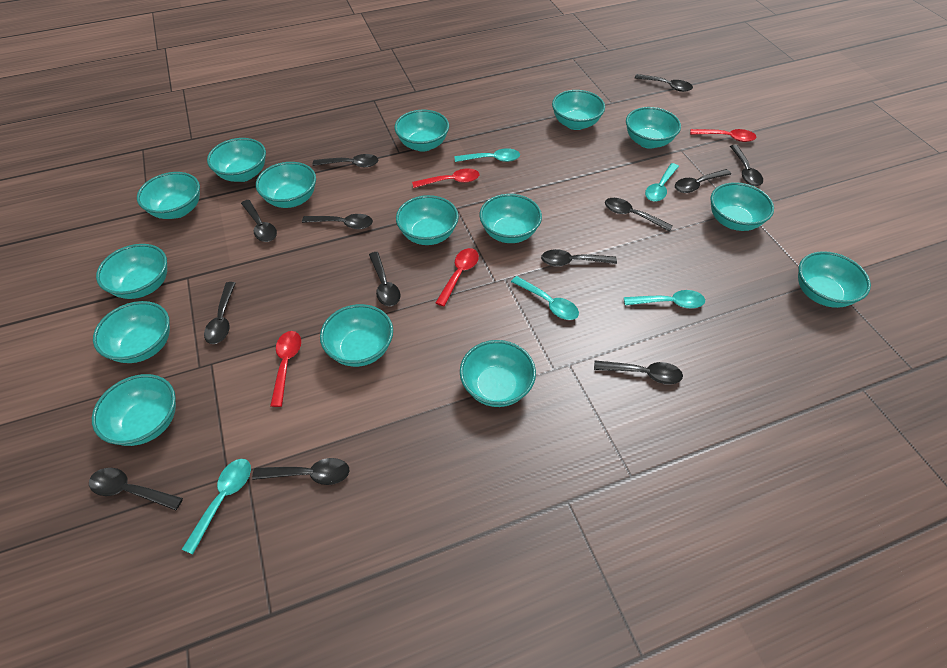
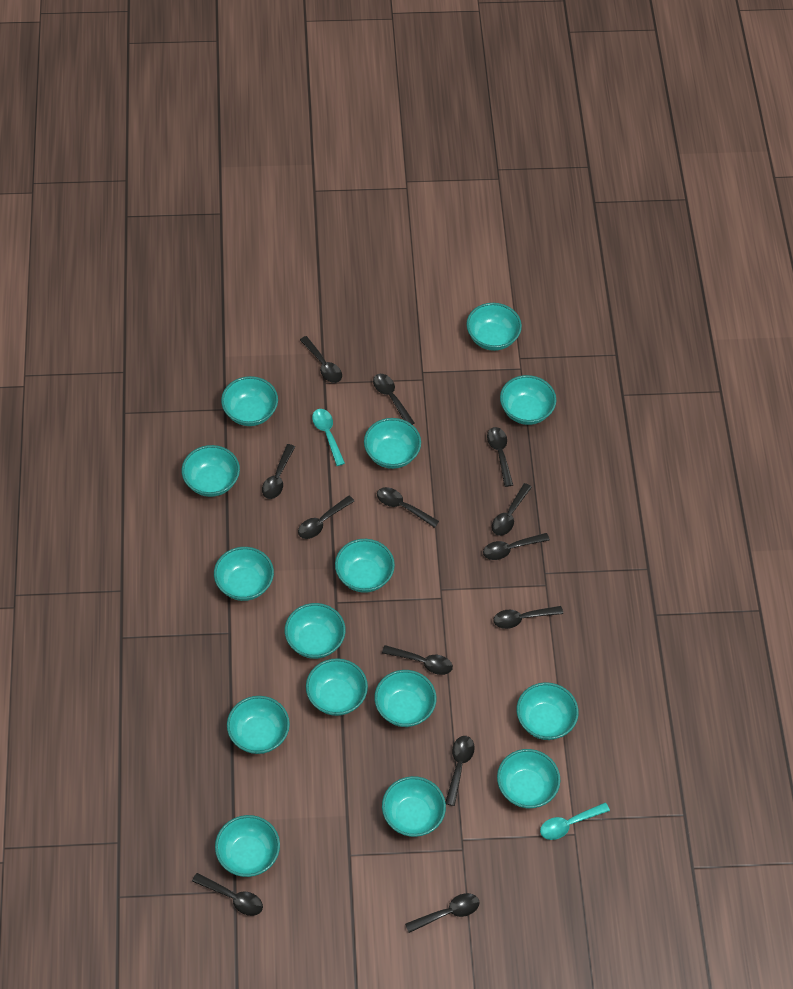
red spoon: [270,331,301,407] [412,168,479,188] [436,248,479,306] [690,129,756,142] = 4 -> none = 0
turquoise spoon: [182,459,251,554] [455,148,520,162] [511,276,579,320] [624,290,705,308] [645,163,679,202] = 5 -> [312,409,345,466] [540,803,610,840] = 2

